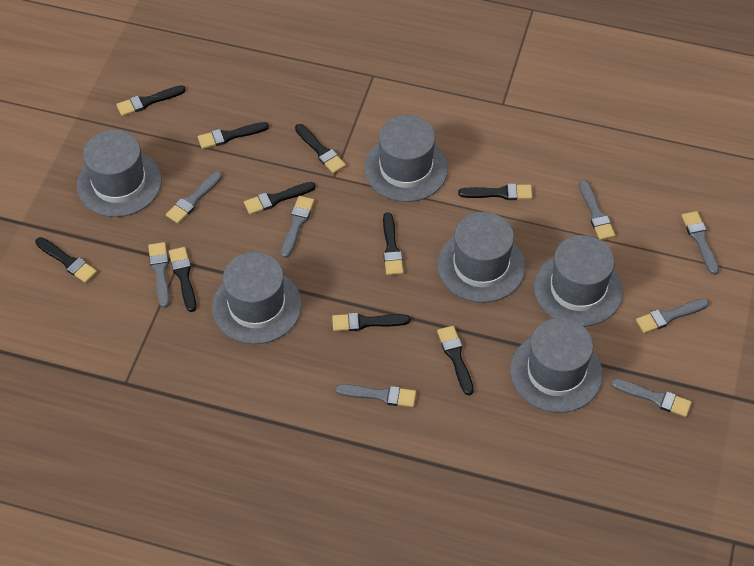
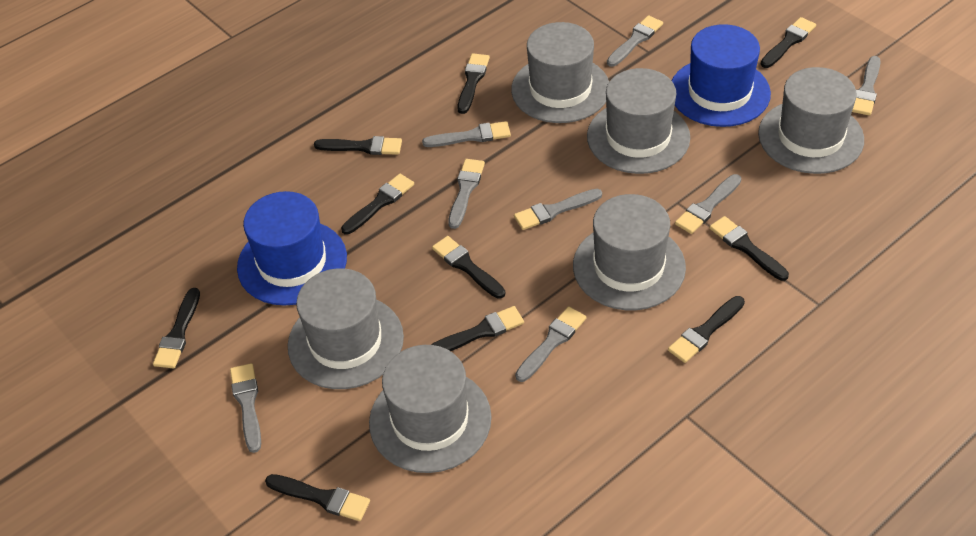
blue hat: none = 0 -> [237,191,347,306] [672,24,771,127] = 2

